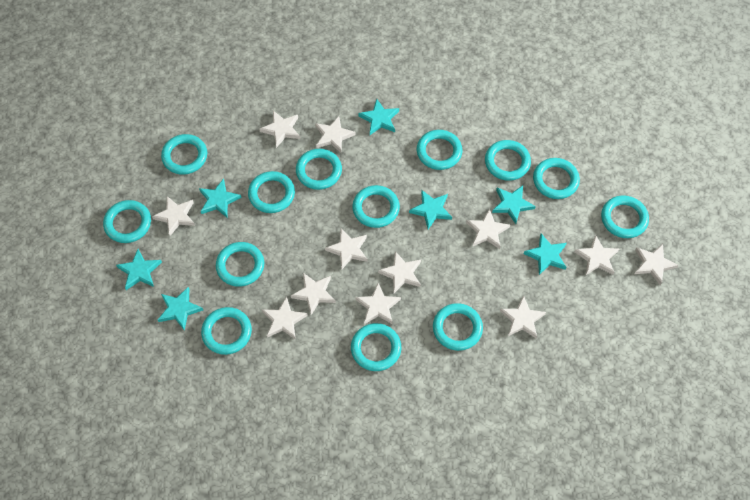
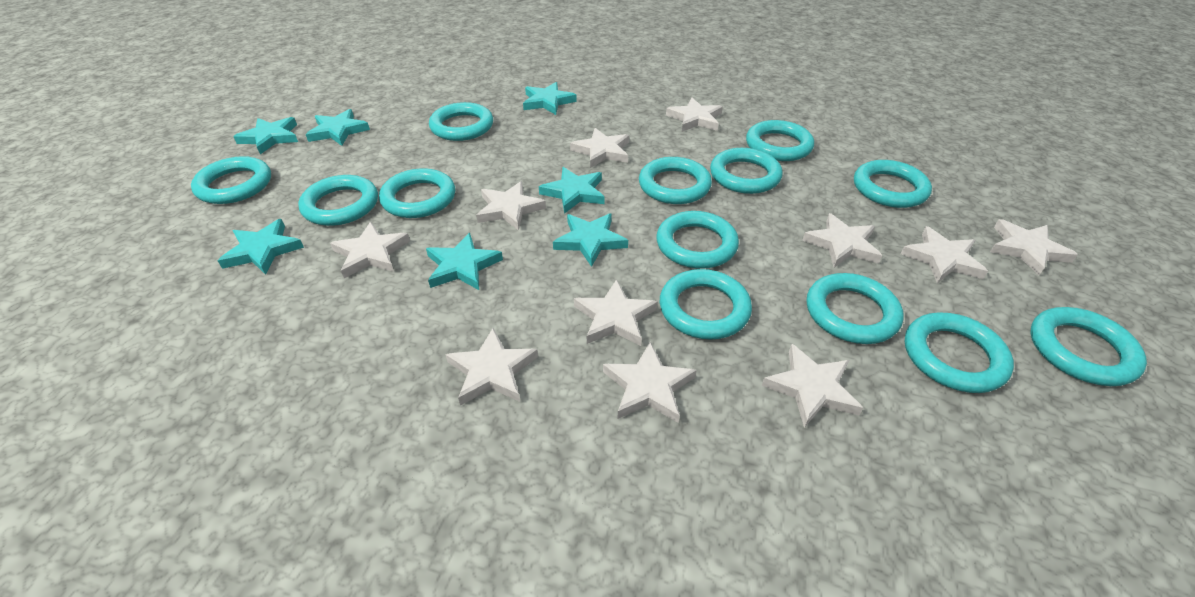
white star: [152,196,195,236] [260,111,300,148] [262,296,308,340] [291,273,336,315] [315,116,355,153] [325,229,368,269] [356,283,401,324] [378,251,421,293] [466,209,510,249] [500,295,546,338] [574,235,619,275] [635,244,679,285] = 12 -> [330,222,410,278] [445,328,538,406] [476,181,546,231] [570,128,629,168] [574,279,658,346] [603,342,697,423] [666,98,723,132] [762,344,863,428] [802,213,882,267] [901,226,988,283] [990,219,1078,275] = 11

